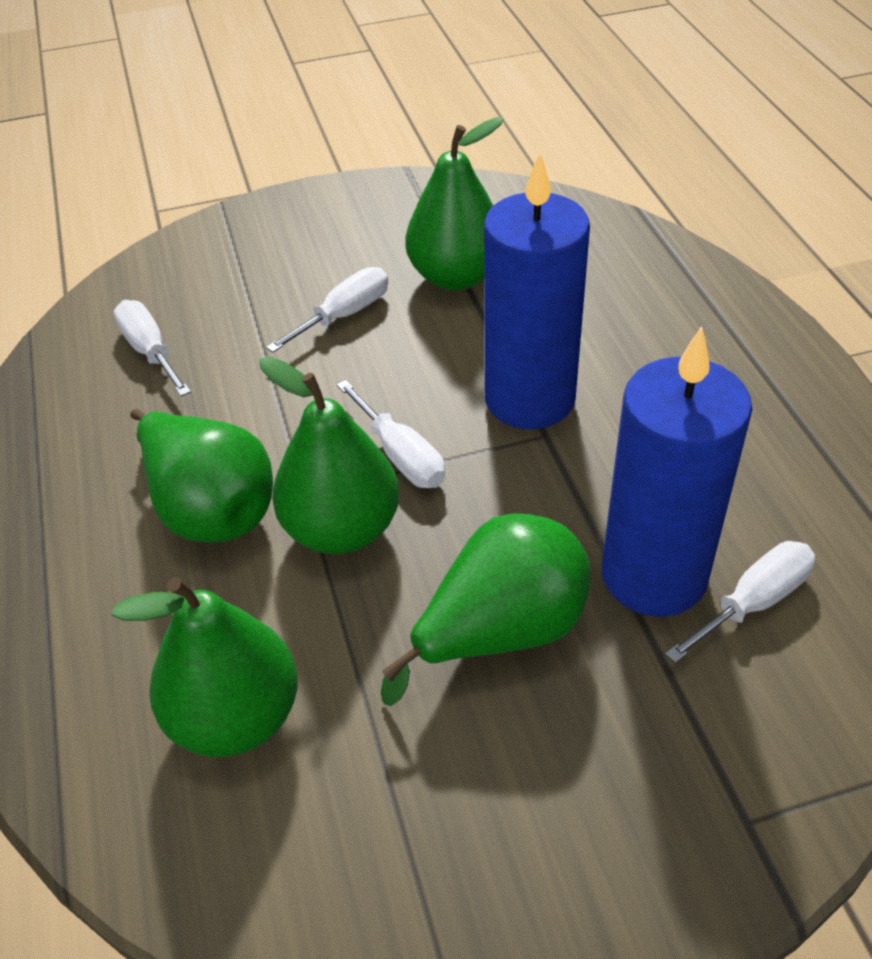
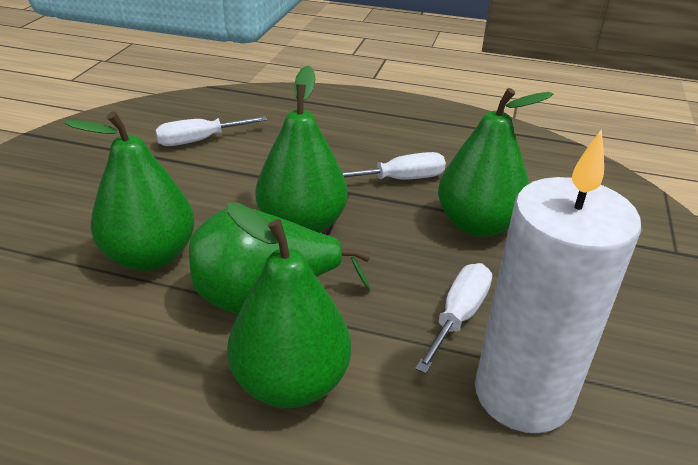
blue candle: [484,152,590,429] [602,326,752,617] = 2 -> none = 0
white candle: none = 0 -> [475,129,641,433] = 1
white screwdriver: [113,300,191,397] [266,267,388,353] [337,380,445,488] [665,541,815,663] = 4 -> [155,116,268,146] [343,152,446,180] [415,263,492,374] = 3

